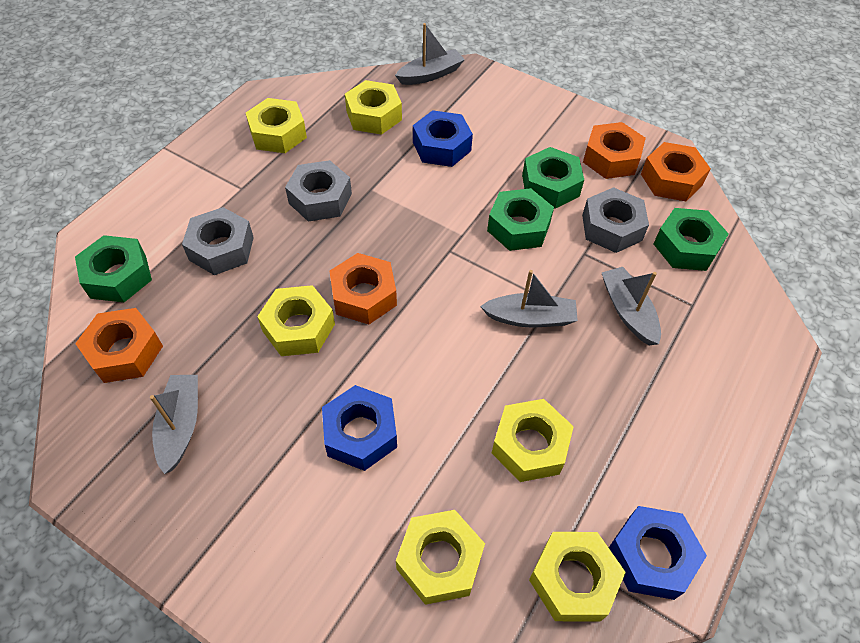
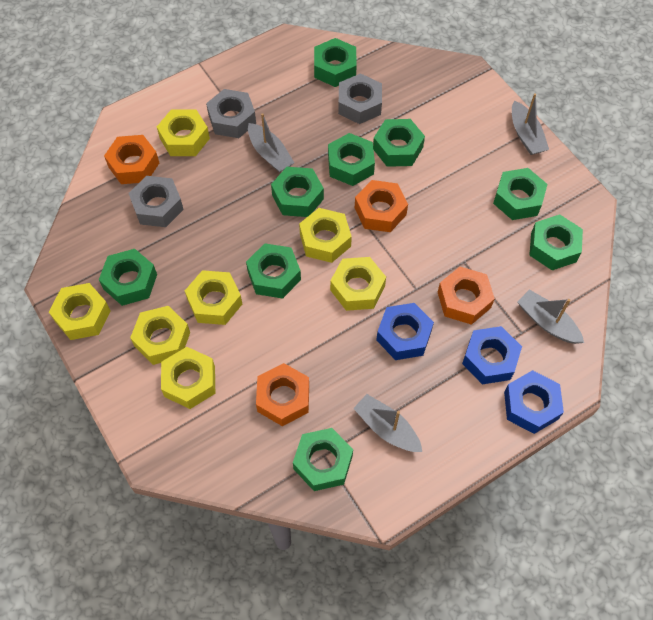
green nut: [75,235,152,302] [487,188,554,251] [522,147,584,209] [654,208,729,271] = 4 -> [99,249,157,306] [246,243,301,299] [271,167,324,217] [293,428,353,491] [314,38,357,87] [328,133,375,186] [373,119,425,167] [493,168,548,220] [529,214,583,270] = 9
yellow nut: [246,98,307,153] [257,285,335,356] [345,80,402,135] [396,510,485,605] [492,399,574,482] [529,532,626,621] = 6 -> [49,283,111,340] [130,306,190,365] [157,109,210,156] [161,347,215,409] [185,270,242,325] [299,208,352,263] [330,257,386,311] = 7

